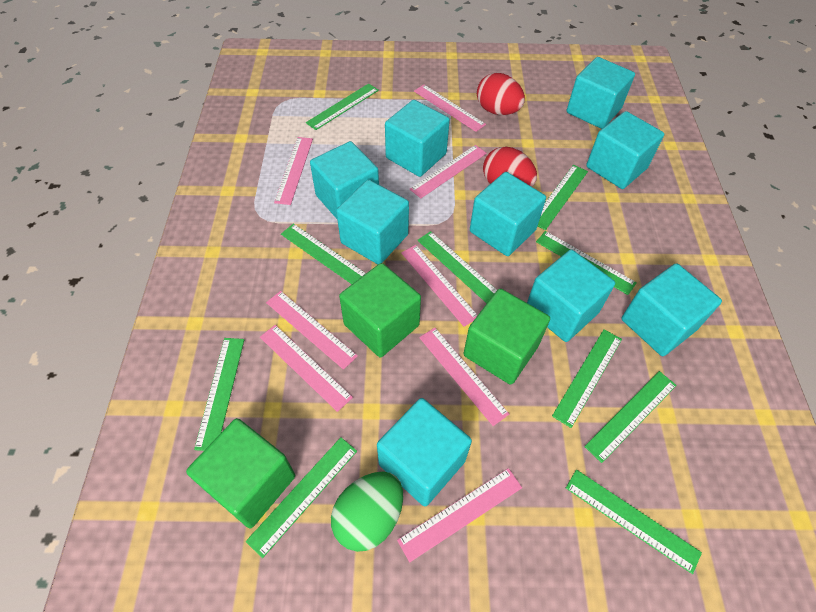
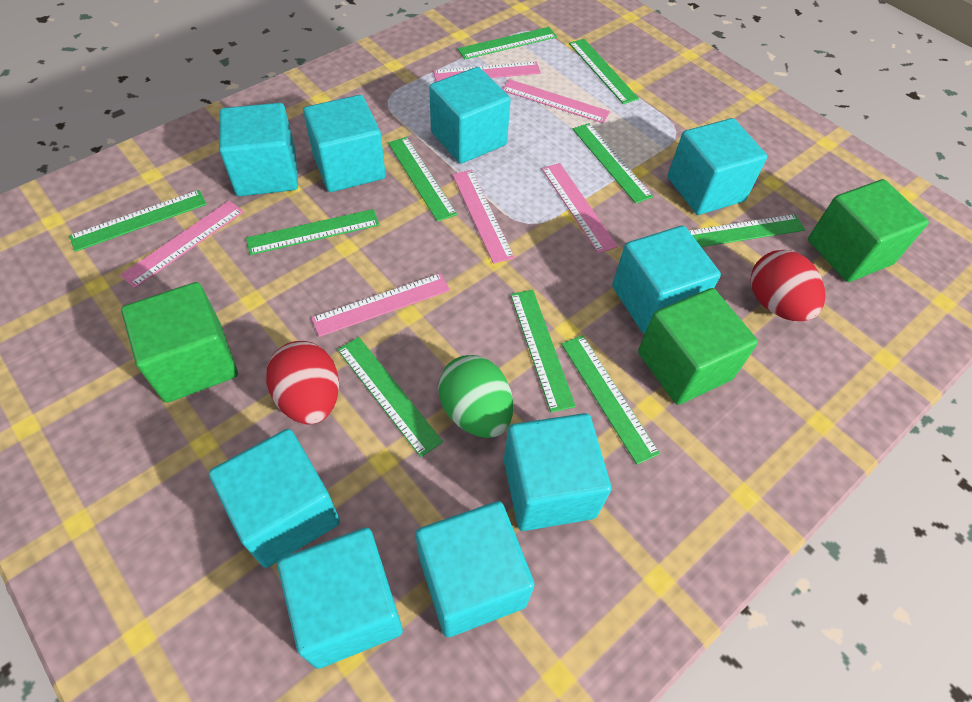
pink ruler: [260,325,353,412] [266,291,358,370] [274,137,313,205] [397,468,522,562] [401,245,478,327] [410,145,487,198] [414,85,486,132] [419,328,509,426] = 8 -> [120,201,244,288] [311,273,450,337] [433,61,541,82] [452,170,515,264] [502,79,610,123] [542,163,618,253] = 6

